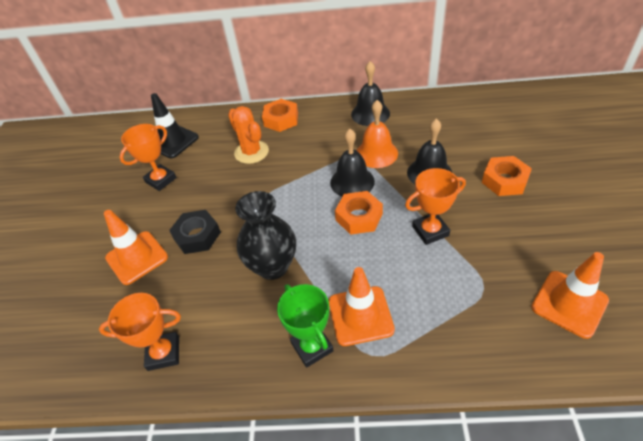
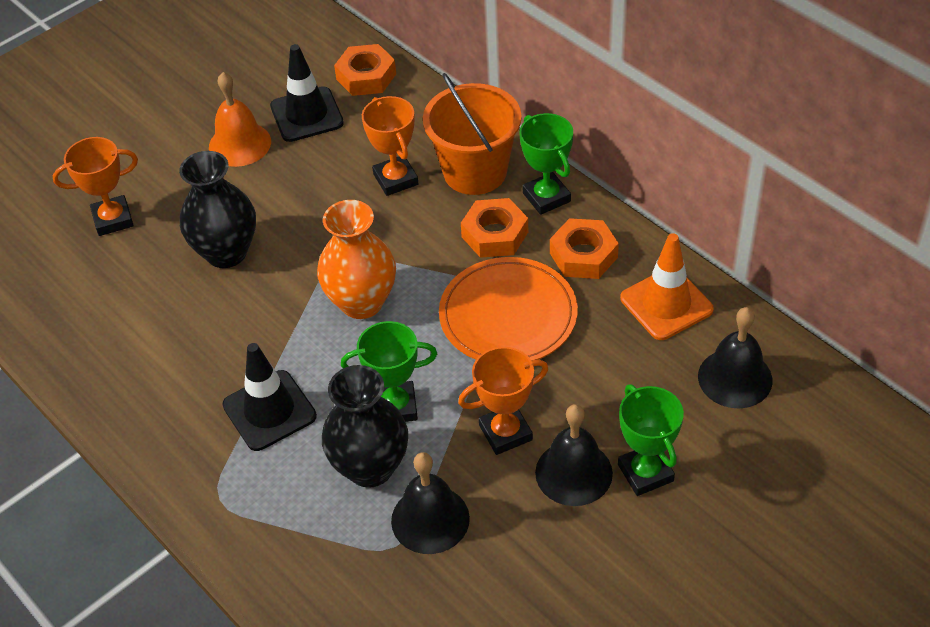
black nut: [169,210,221,254] = 1 -> none = 0
black traffic cone: [151,93,199,158] = 1 -> [222,343,317,451] [270,44,344,142] = 2
black vase: [235,191,296,280] = 1 -> [179,151,256,268] [322,365,408,488] = 2
green trophy: [277,284,334,368] = 1 -> [341,321,437,422] [519,113,573,215] [618,384,684,496] = 3
orange bucket: none = 0 -> [423,73,522,195] = 1
orange cactus: [228,106,269,164] = 1 -> none = 0
orange plate: none = 0 -> [439,257,578,360] = 1
orange traffic cone: [104,210,168,285] [329,267,395,346] [531,252,609,339] = 3 -> [620,233,714,340] = 1
orange vase: none = 0 -> [317,200,396,319] = 1

